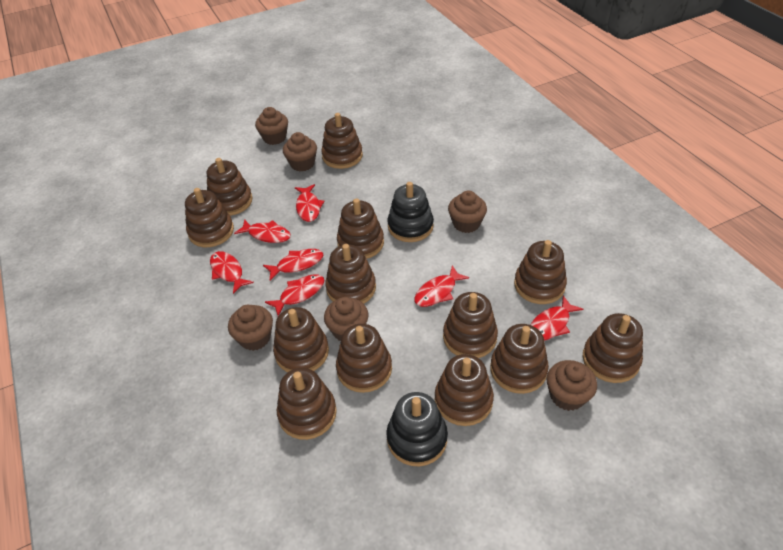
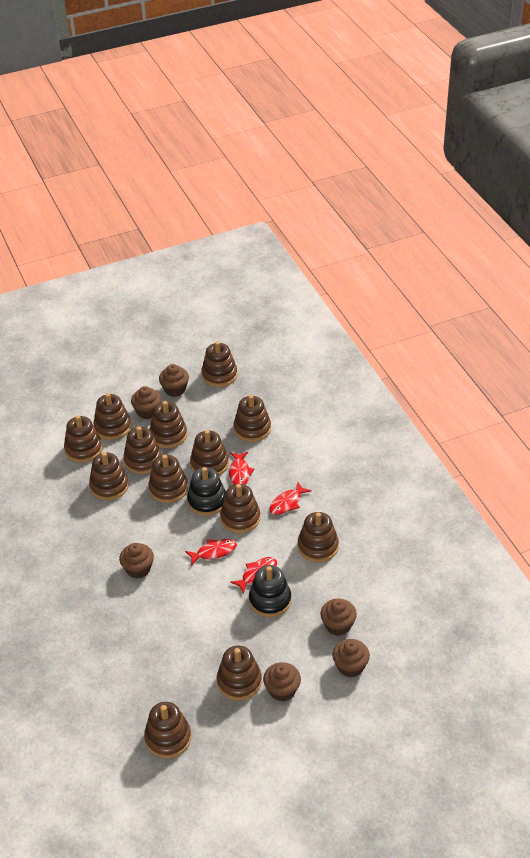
red fish: [210,251,254,294] [234,219,291,243] [263,249,323,281] [265,274,325,316] [295,184,324,222] [414,266,469,307] [531,296,583,341] = 7 -> [185,539,237,566] [229,452,254,485] [230,557,277,594] [269,482,312,515] = 4

